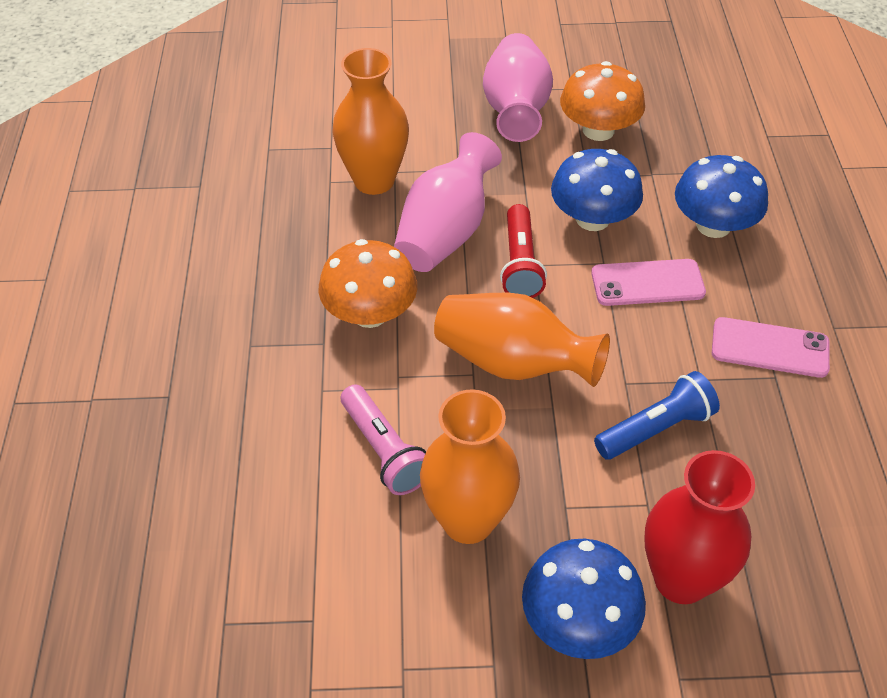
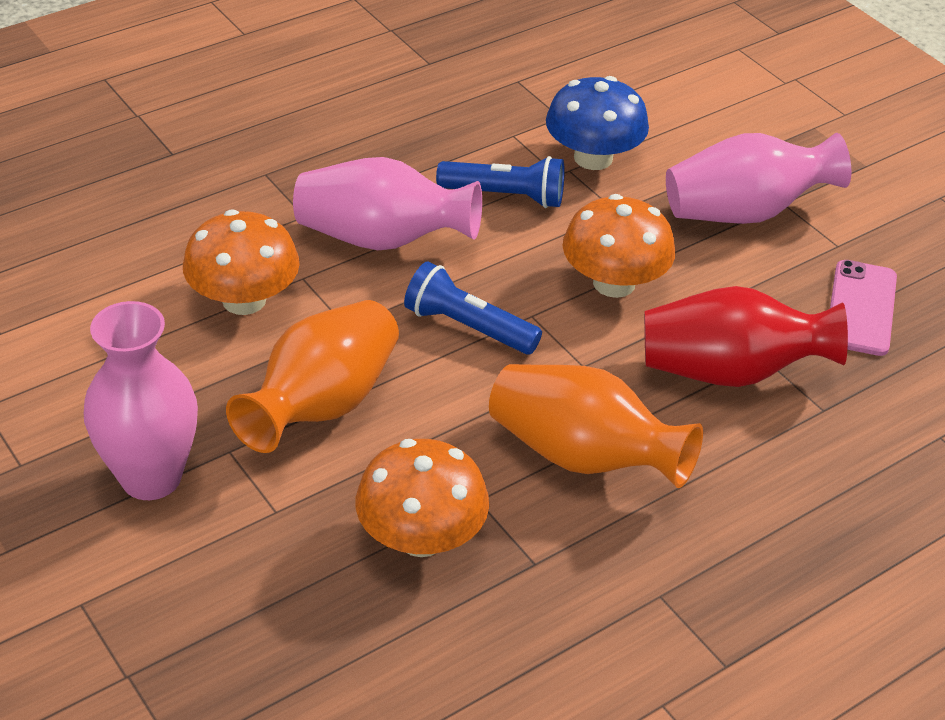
blue flashlight: [594,371,720,460] = 1 -> [404,261,542,354] [436,156,565,208] = 2
blue mushroom: [522,538,646,659] [551,149,643,231] [675,155,768,238] = 3 -> [546,76,649,170] = 1
orange mushroom: [318,239,417,328] [560,61,645,141] = 2 -> [183,210,300,315] [356,439,489,557] [563,194,675,298] = 3
orange vase: [333,48,409,195] [420,389,520,544] [434,293,610,387] = 3 -> [226,300,399,453] [489,364,703,488] = 2
pink flashlight: [341,385,426,495] = 1 -> none = 0
pink phone: [591,259,706,306] [712,317,830,378] = 2 -> [830,260,897,356] = 1
pink vase: [394,132,502,272] [483,33,553,142] = 2 -> [84,301,198,500] [293,157,482,250] [666,133,851,224] = 3
red flashlight: [500,204,547,298] = 1 -> none = 0

